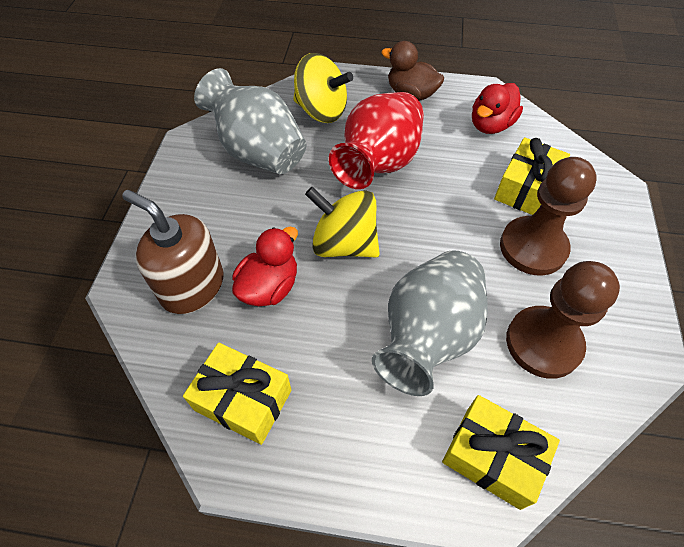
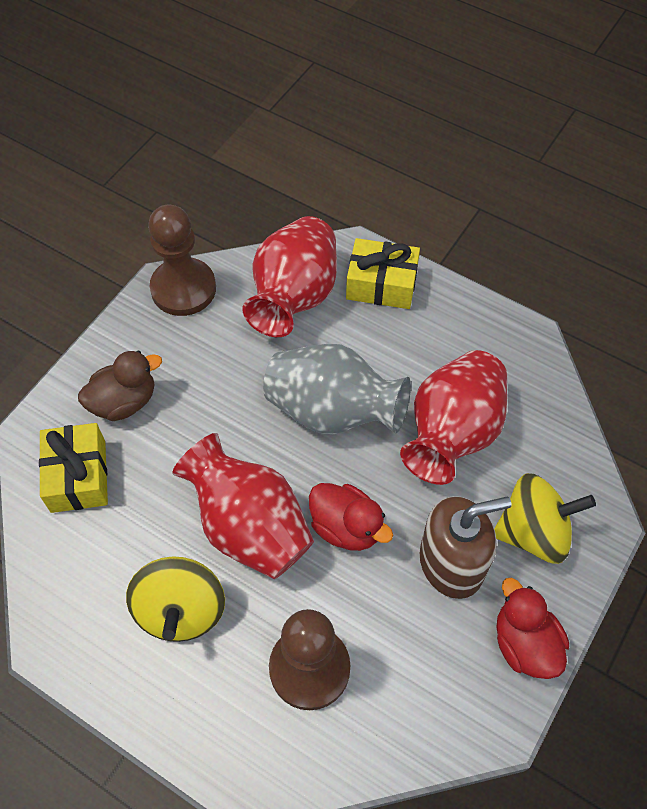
grey vase: [194,68,307,175] [372,250,488,396] = 2 -> [263,344,411,434] = 1
red vase: [329,92,424,189] = 1 -> [172,433,314,579] [243,216,337,337] [400,350,507,485] = 3
yellow gift: [183,343,292,445] [442,395,560,510] [494,137,570,215] = 3 -> [39,423,108,513] [346,238,420,309] = 2

